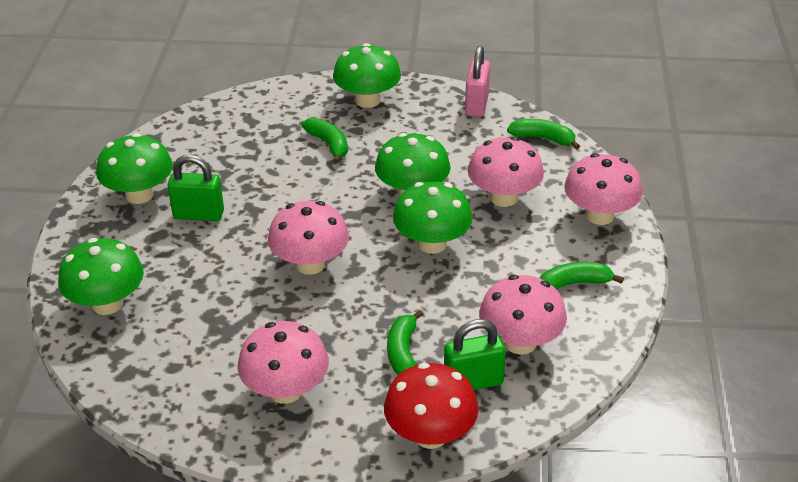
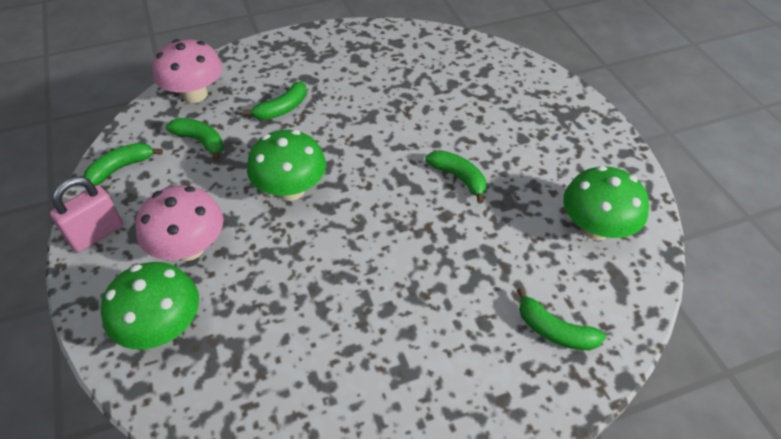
green banana: [301,118,348,164] [387,310,423,375] [507,119,580,150] [540,262,624,289] = 4 -> [83,143,163,186] [166,118,223,161] [242,81,307,120] [425,150,486,204] [517,287,606,350] = 5
green mushroom: [58,238,144,315] [96,133,173,204] [333,43,401,108] [375,133,451,197] [393,181,473,254] = 5 -> [101,262,199,349] [247,130,326,201] [563,166,649,241] = 3
green padlock: [168,155,224,221] [444,319,506,390] = 2 -> none = 0
pink mushroom: [237,321,329,404] [268,201,349,275] [468,137,544,207] [479,275,567,355] [564,153,643,225] = 5 -> [135,185,223,261] [152,39,223,103] = 2
red mushroom: [384,363,479,449] = 1 -> none = 0

